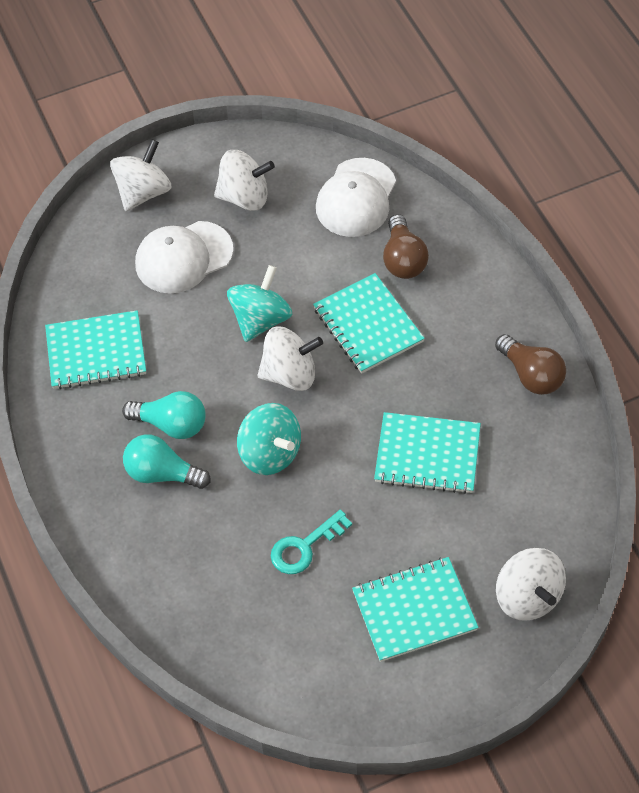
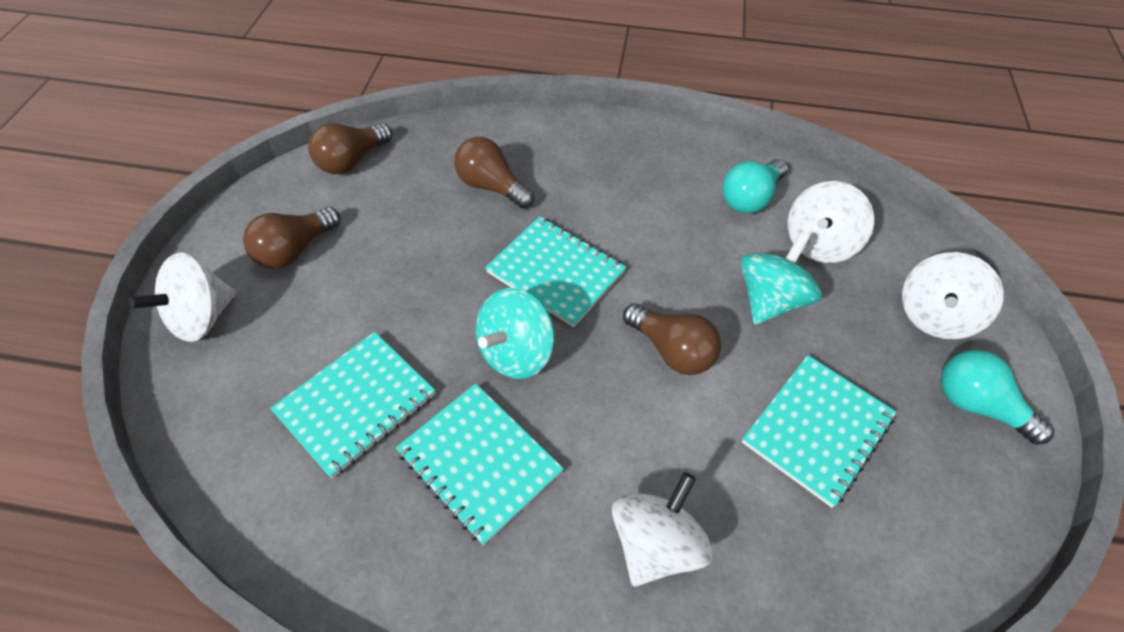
brown light bulb: [383,214,429,279] [495,334,566,395] = 2 -> [243,207,341,269] [308,123,392,174] [454,137,534,209] [623,303,721,375] = 4
turquoise key: [271,510,352,574] = 1 -> none = 0
white cap: [135,221,234,293] [316,158,396,237] = 2 -> none = 0

